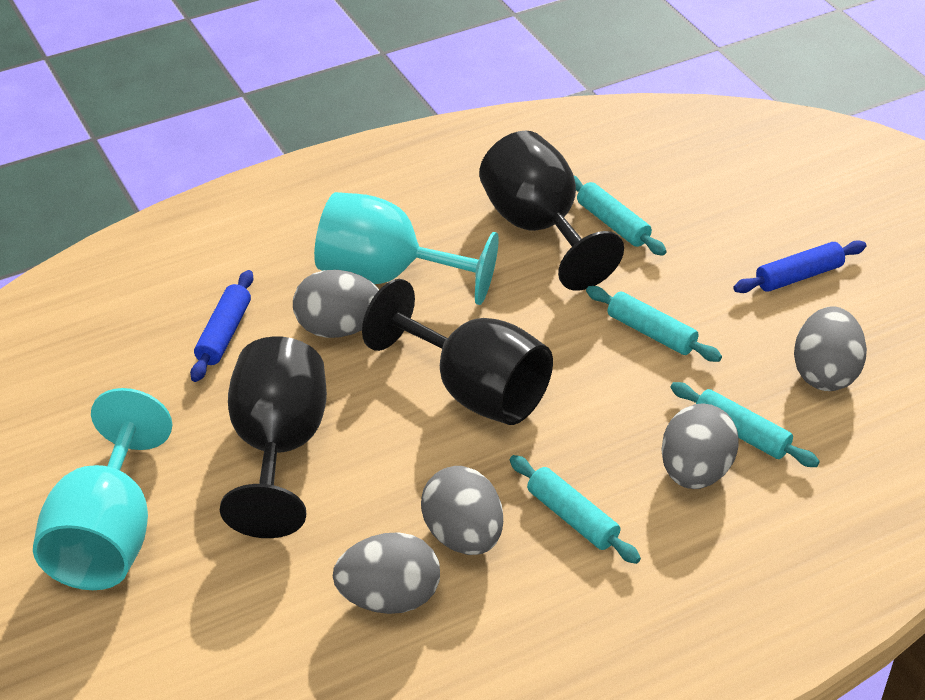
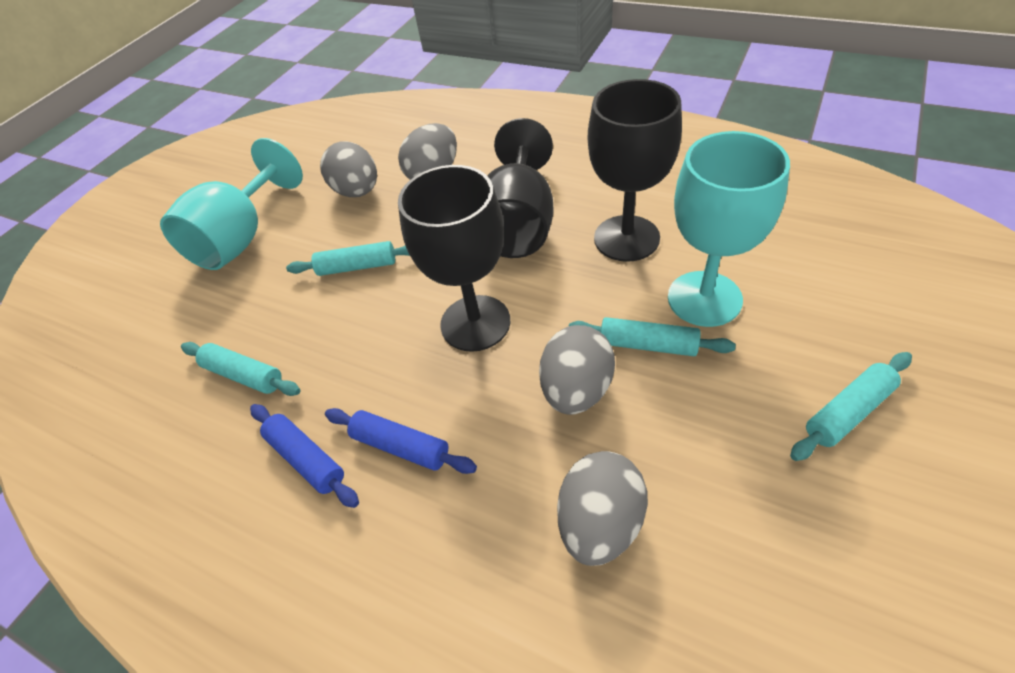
grey egg: [293,270,379,338] [333,532,440,614] [421,466,503,555] [661,403,739,489] [794,306,867,391] = 5 -> [320,141,377,197] [398,123,457,180] [539,325,615,415] [557,451,648,566] = 4

